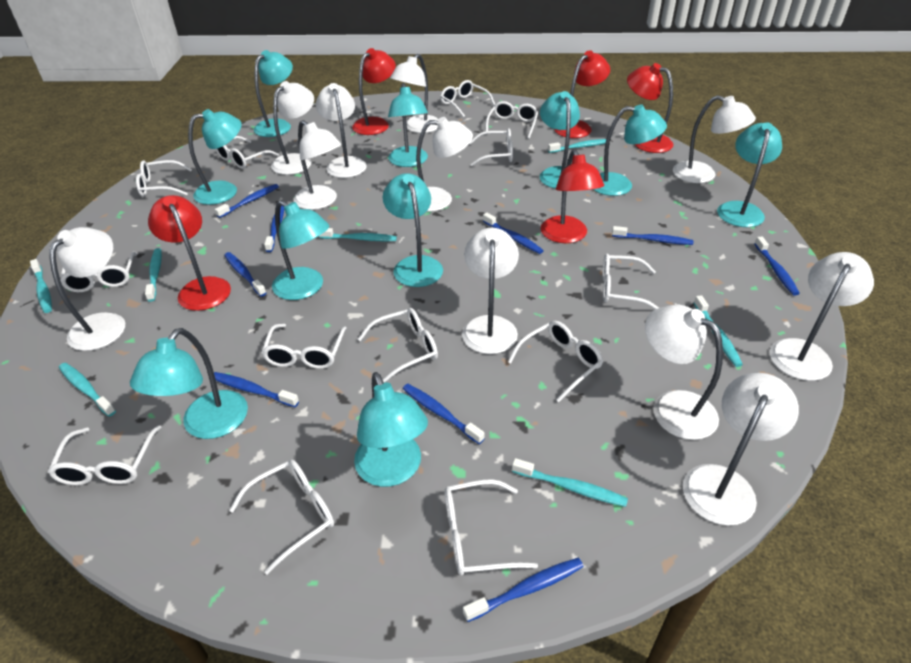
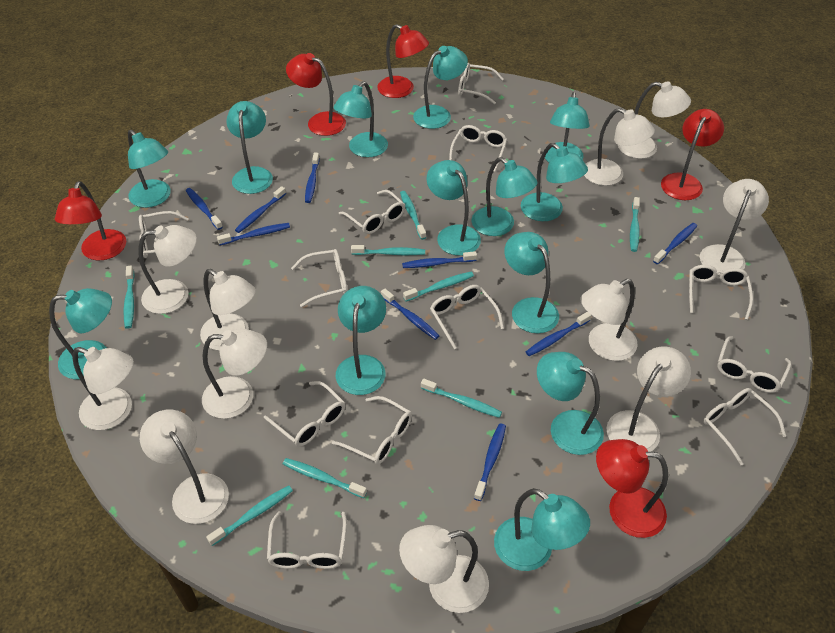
turquoise lamp: [130,328,248,439] [188,109,242,205] [254,50,293,137] [272,200,329,300] [354,372,428,487] [383,173,443,287] [388,83,428,167] [539,91,580,189] [593,105,667,196] [717,122,782,227] = 10 -> [49,288,112,379] [128,130,171,208] [226,101,273,194] [334,82,388,157] [336,286,386,395] [413,46,468,129] [427,160,481,256] [471,157,538,236] [494,488,590,571] [504,232,559,333] [521,143,588,221] [537,352,604,455] [545,92,590,162] = 13
turquoise toothbrush: [30,259,52,313] [59,363,116,417] [145,248,162,302] [319,228,397,241] [512,458,628,507] [548,139,606,153] [694,295,743,367] = 7 -> [124,265,135,329] [206,485,293,546] [283,458,367,498] [351,245,425,255] [400,191,426,240] [403,272,474,302] [421,378,502,418] [630,197,640,252] = 8
white glasses: [48,426,161,485] [60,251,137,292] [136,160,192,197] [216,136,279,169] [229,459,334,574] [261,324,347,369] [358,308,438,383] [440,80,495,118] [445,479,538,575] [470,128,513,166] [486,101,538,139] [508,321,603,402] [602,254,659,309] = 13 -> [139,211,192,258] [264,381,345,447] [267,511,347,569] [291,249,347,307] [332,396,412,465] [339,190,405,234] [430,285,504,349] [449,125,507,172] [458,63,504,104] [689,265,753,320] [703,388,786,465] [717,336,791,393] = 12

